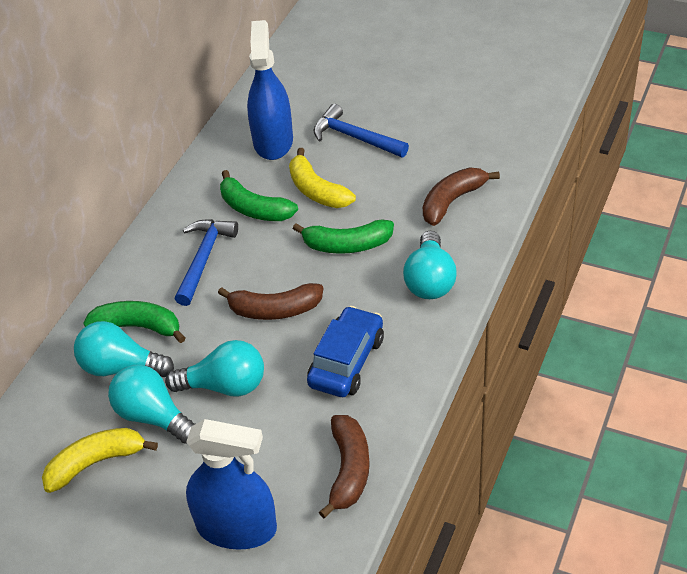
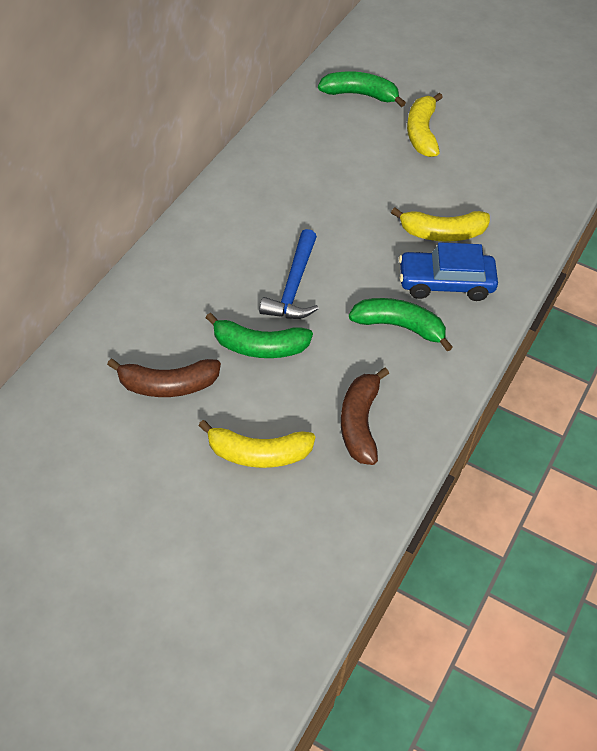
blue hammer: [175,219,238,306] [313,104,409,157] = 2 -> [259,229,319,319] = 1
blue spray bottle: [186,419,277,550] [247,20,293,160] = 2 -> none = 0
brown banana: [218,283,323,320] [319,415,370,518] [423,167,500,226] = 3 -> [107,358,221,397] [341,368,389,465] = 2
turquoise light bulb: [74,321,174,377] [108,365,195,444] [165,340,264,397] [403,231,457,299] = 4 -> none = 0
yellow banana: [42,428,158,493] [289,148,356,208] = 2 -> [198,420,315,468] [391,207,490,242] [407,93,443,157] = 3

